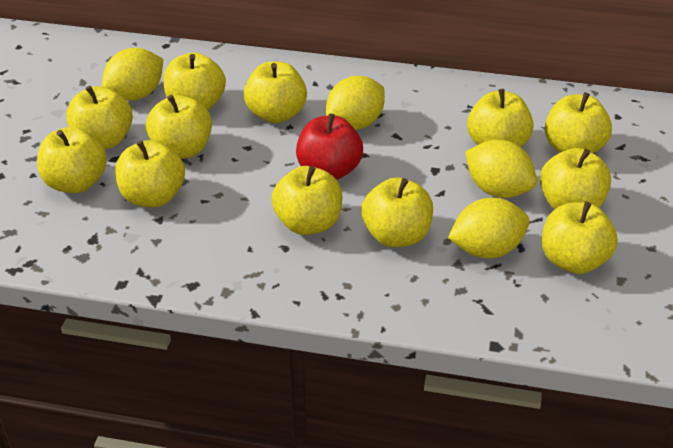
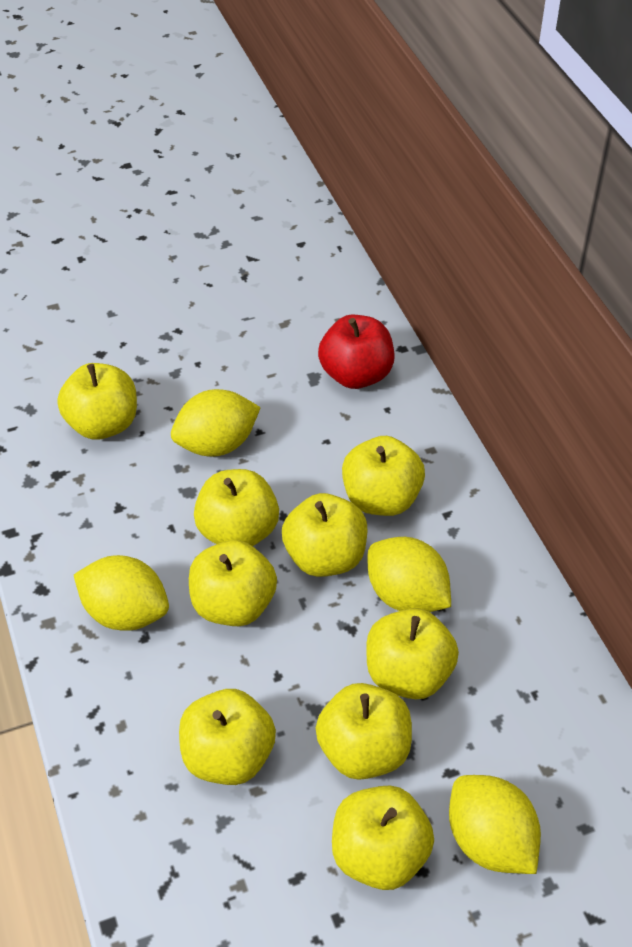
yellow apple: [37,127,107,193] [66,86,133,149] [115,140,185,207] [146,95,212,159] [163,52,226,110] [244,62,307,123] [272,166,342,235] [362,177,433,247] [467,89,534,147] [540,148,611,209] [542,202,618,274] [545,92,612,153] = 12 -> [57,363,137,440] [179,689,276,785] [189,540,277,626] [194,469,279,546] [282,493,368,577] [316,683,412,780] [332,786,434,890] [342,436,425,516] [366,608,459,699] = 9

